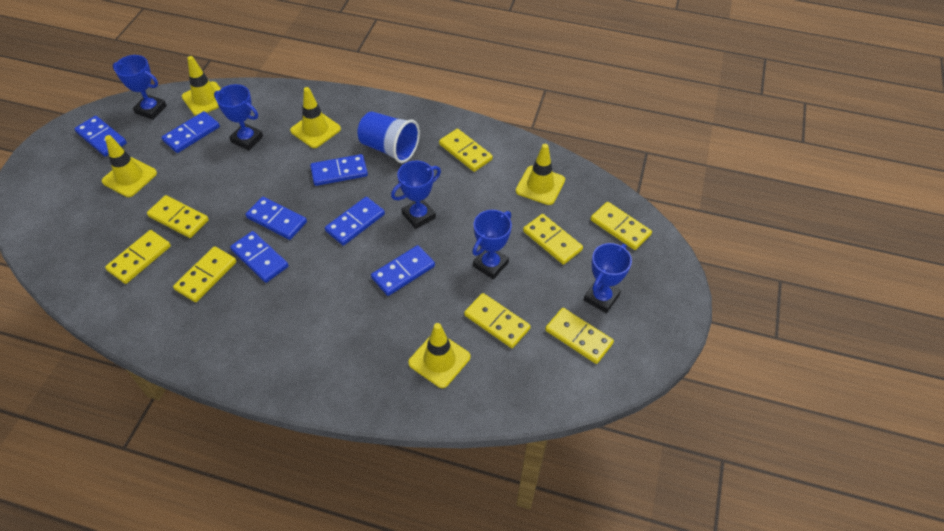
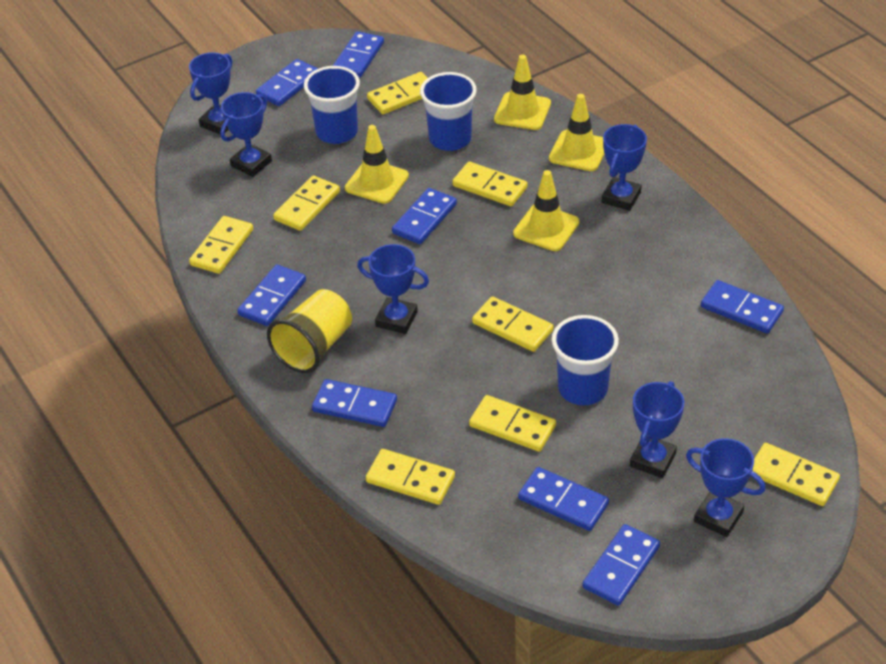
blue cup: [357,111,420,163] = 1 -> [304,66,360,144] [420,72,477,151] [552,315,619,405] = 3
blue domino: [74,116,127,157] [161,111,220,153] [230,231,289,283] [245,197,307,240] [310,154,368,186] [325,197,385,246] [371,245,435,296] = 7 -> [237,264,306,326] [256,59,318,106] [312,379,397,427] [333,31,384,78] [392,188,457,244] [518,467,609,531] [582,524,660,606] [701,280,784,334] = 8
blue trophy: [113,55,167,120] [214,84,263,150] [391,161,441,229] [472,210,512,279] [584,243,632,313] = 5 -> [189,52,232,134] [220,92,272,177] [357,244,429,334] [602,124,647,211] [630,381,684,478] [686,438,766,537] = 6
yellow cup: none = 0 -> [267,289,352,373] = 1
yellow traffic cone: [102,135,157,197] [182,56,221,116] [290,87,341,148] [408,323,470,388] [516,144,565,205] = 5 -> [345,125,409,204] [494,55,551,130] [513,170,579,251] [549,94,605,171] = 4

